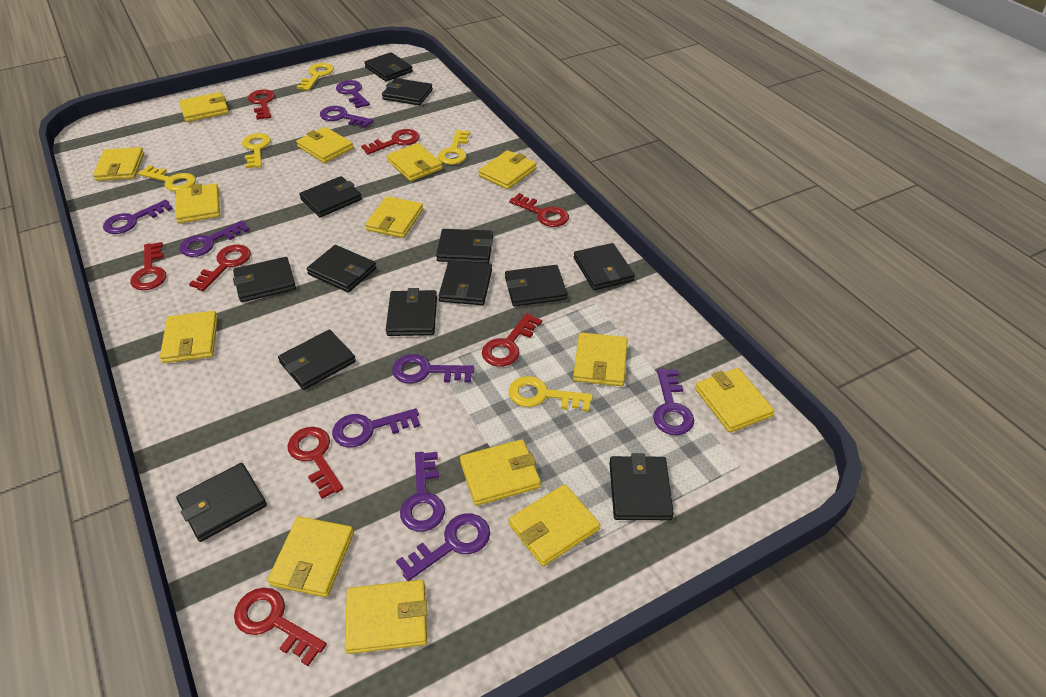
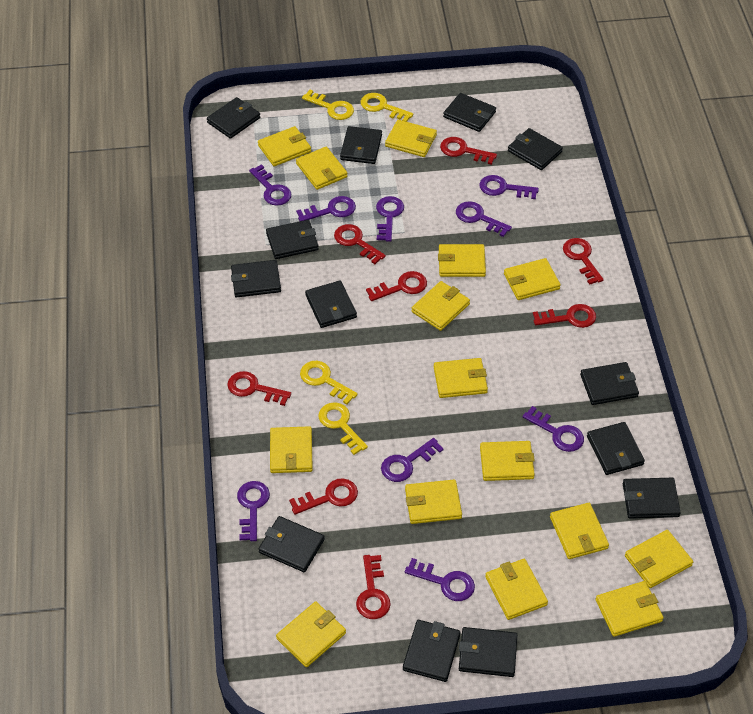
yellow key: [138,165,196,192] [242,133,271,168] [297,63,334,91] [438,130,470,165] [509,376,593,412] = 5 -> [300,361,358,404] [302,90,354,120] [318,402,368,455] [361,93,413,122] = 4
yellow wallet: [93,147,144,181] [160,311,218,363] [176,183,220,223] [179,92,229,122] [268,516,354,597] [296,127,353,163] [345,580,428,654] [365,196,423,238] [387,143,443,181] [460,439,541,506] [478,150,537,189] [509,484,600,566] [573,332,628,386] [695,368,775,433] = 14 -> [258,126,311,166] [270,426,313,473] [276,601,346,667] [296,147,347,190] [385,120,437,157] [405,480,462,524] [411,281,470,331] [434,358,488,398] [438,244,486,277] [480,441,535,481] [485,559,548,620] [504,258,561,300] [550,503,609,559] [596,581,663,637] [625,530,693,588] = 15

